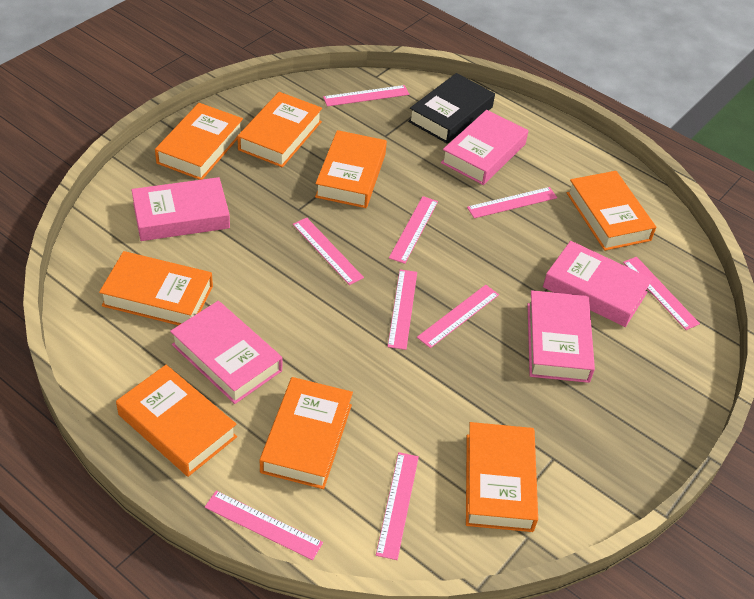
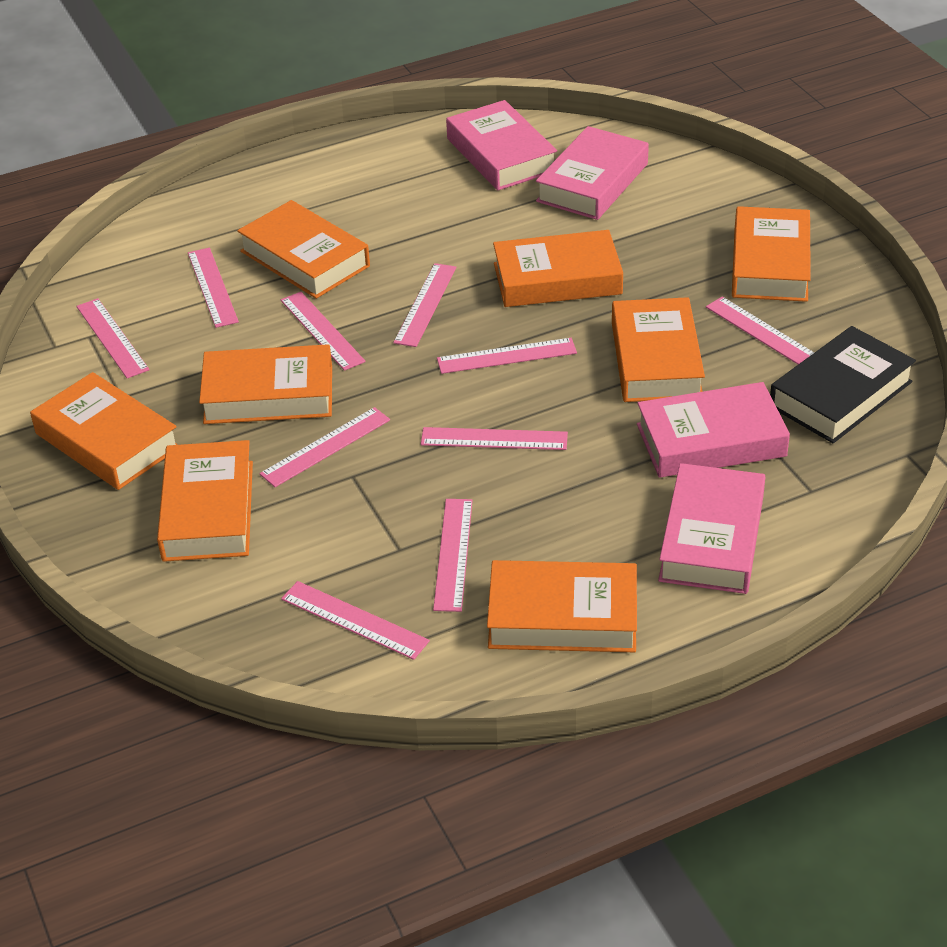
pink book: [131,177,230,241] [170,301,282,404] [441,110,528,185] [527,290,595,383] [543,241,653,327] = 5 -> [446,100,557,190] [536,126,649,220] [637,382,790,478] [658,463,765,594] = 4
pink ruler: [205,491,323,560] [293,218,364,285] [323,85,409,107] [376,452,419,560] [387,269,417,350] [389,196,438,264] [417,285,499,348] [467,187,557,218] [623,257,700,330] = 9 -> [76,298,149,378] [188,248,239,328] [259,407,390,487] [281,292,366,371] [281,581,430,660] [393,263,456,347] [421,427,568,450] [433,499,473,612] [437,338,577,374] [706,297,814,364] = 10

